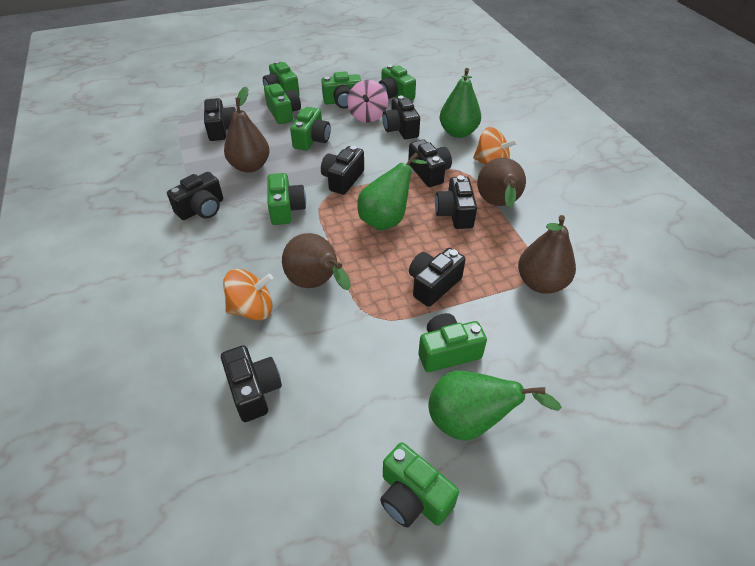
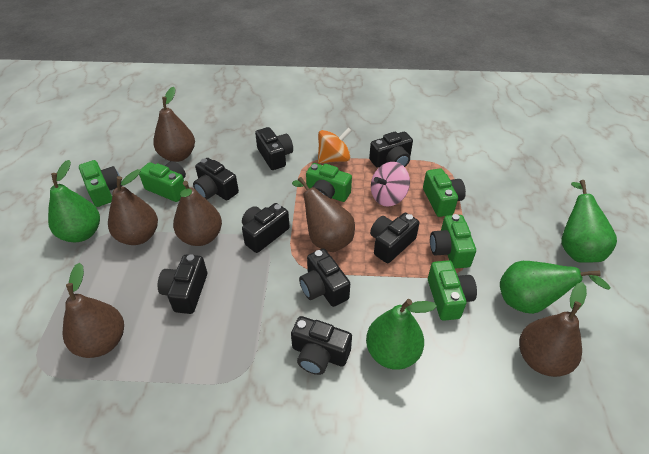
brown pear: [224,87,270,173] [282,233,351,290] [477,158,526,208] [518,215,576,294] = 4 -> [63,263,124,358] [108,169,158,245] [153,87,195,162] [173,181,222,246] [292,177,355,252] [519,282,587,377] = 6
green camera: [263,61,300,95] [264,83,301,124] [267,173,306,225] [290,107,331,151] [321,71,361,109] [378,64,416,100] [380,442,459,527] [418,313,487,372] = 8 -> [79,160,122,207] [139,161,186,202] [306,163,352,202] [423,168,466,217] [428,260,477,321] [430,214,476,269] = 6
green pear: [357,153,427,231] [428,370,562,441] [440,68,481,138] = 3 -> [48,160,100,242] [366,299,437,370] [500,261,610,314] [561,180,617,263] = 4
orange spinning top: [223,269,273,320] [473,127,518,165] = 2 -> [318,128,351,164] = 1

